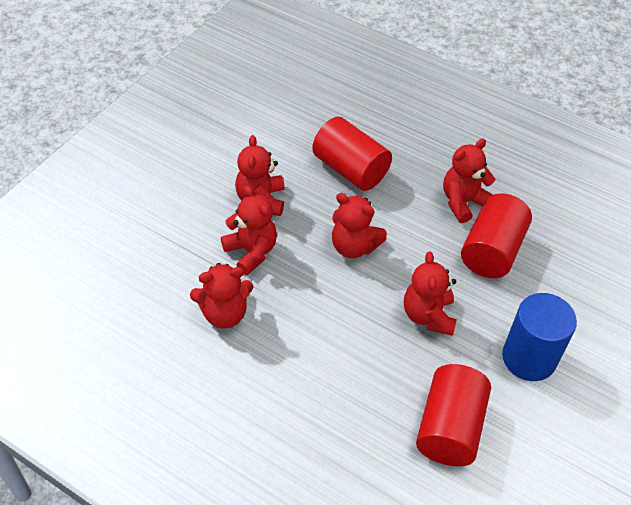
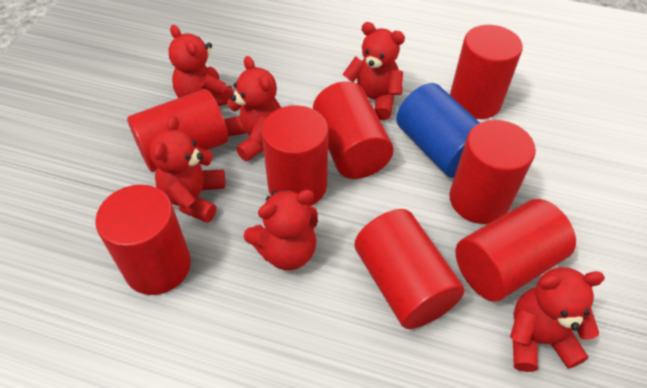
red cylinder: [312,117,392,191] [416,364,491,466] [461,194,532,278] = 3 -> [95,185,191,295] [127,89,228,172] [262,105,328,206] [313,81,394,179] [354,209,465,329] [449,120,536,224] [450,25,523,119] [455,199,576,302] = 8

